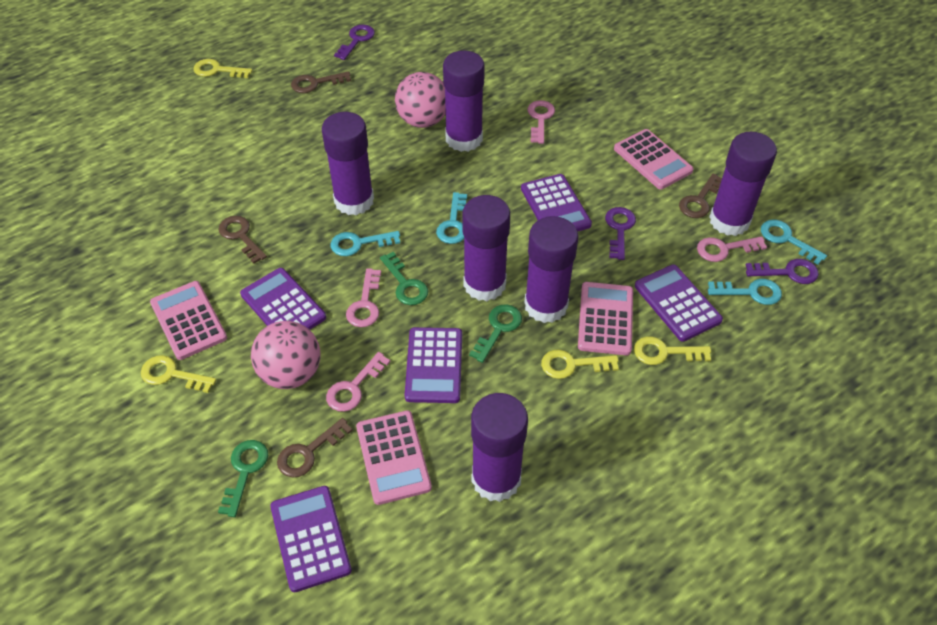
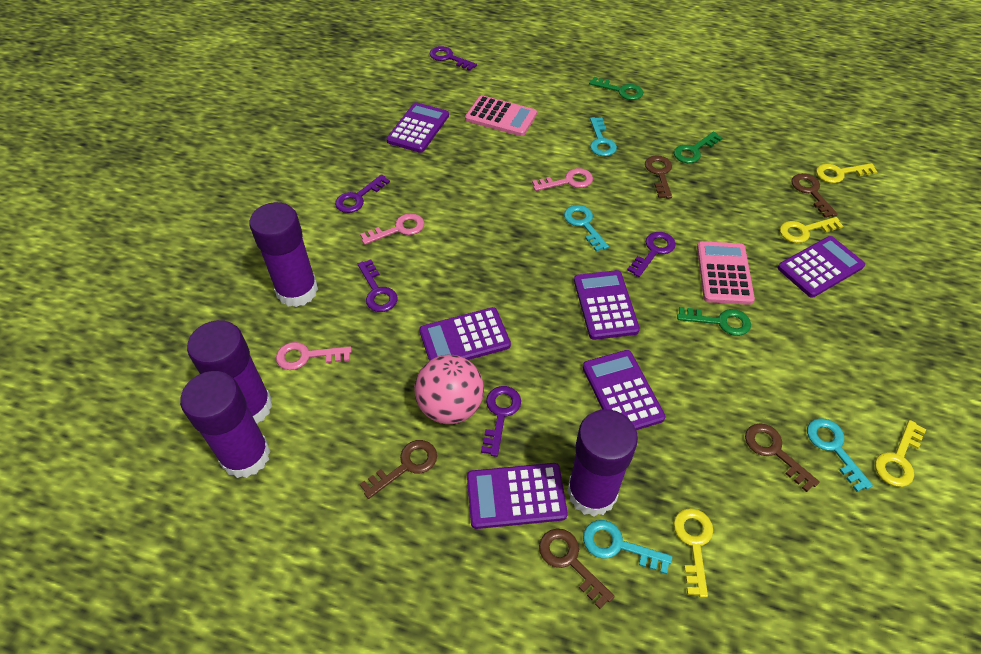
brown key: [219,216,267,264] [277,418,353,477] [291,71,351,93] [679,174,722,218] = 4 -> [360,440,437,499] [539,529,615,609] [645,155,672,199] [745,423,820,492] [791,173,838,218] = 5
pink ball: [251,321,321,389] [395,72,446,128] = 2 -> [414,355,484,424] = 1
pink calculator: [150,281,227,360] [356,410,432,505] [578,282,633,355] [614,129,694,189] = 4 -> [465,95,537,136] [697,241,755,305] = 2
pink key: [326,352,390,412] [346,268,381,327] [528,100,555,144] [697,236,767,262] = 4 -> [276,342,352,370] [360,213,424,245] [532,168,593,191] = 3
purple calculator: [240,268,326,329] [270,486,352,592] [405,327,462,403] [521,174,592,232] [635,264,723,342] = 5 -> [386,102,449,153] [419,307,511,361] [467,463,568,529] [574,270,640,340] [582,350,665,430] [778,236,865,298] = 6
purple glue stick: [322,112,374,215] [443,51,485,152] [462,195,510,301] [471,393,528,502] [524,216,578,323] [709,132,777,236] = 6 -> [180,371,271,478] [187,320,272,424] [249,202,318,307] [567,409,638,517] = 4
purple key: [334,25,375,60] [605,207,636,260] [746,259,819,284] = 3 -> [335,174,390,213] [358,260,398,312] [429,46,477,71] [481,386,521,457] [627,232,676,277] = 5

